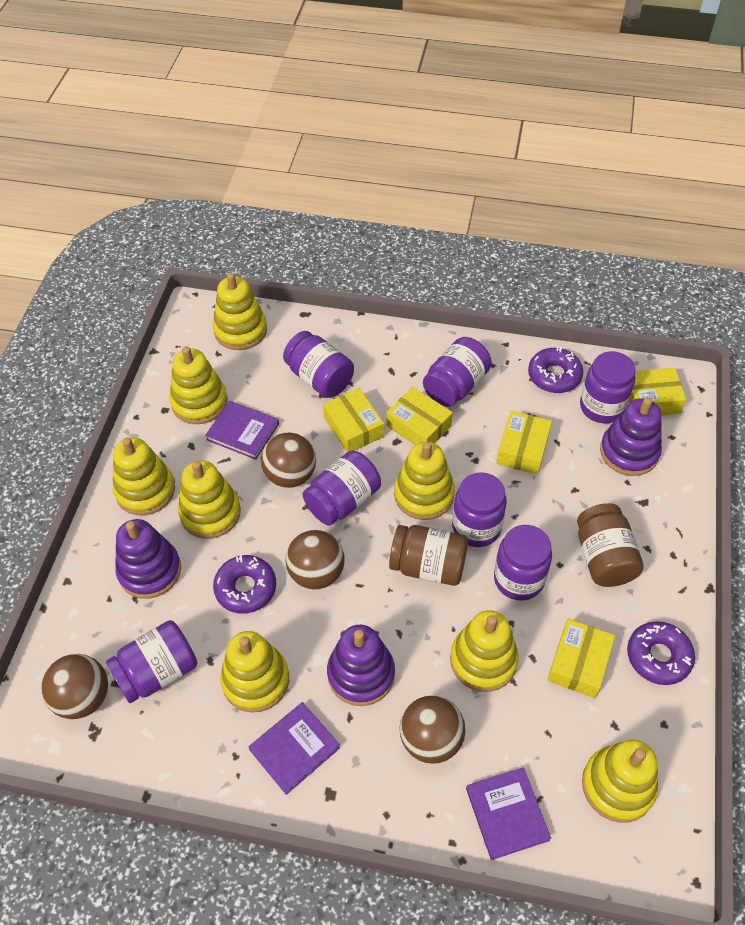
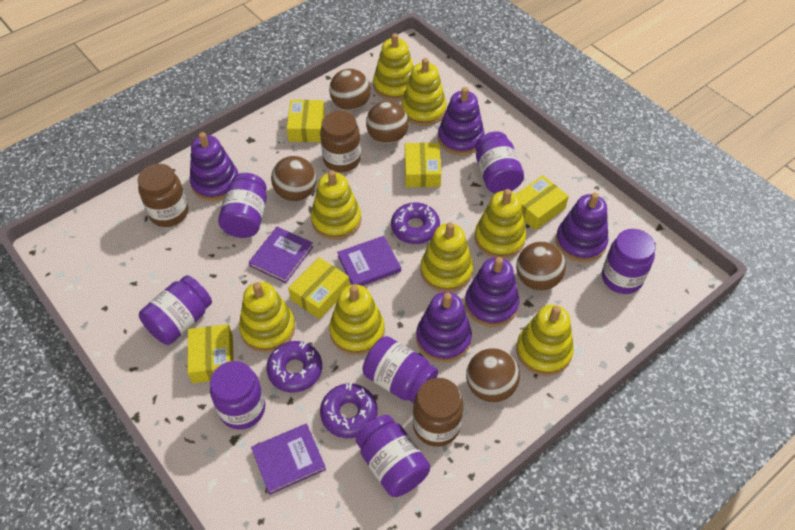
brown ball: [41,654,108,719] [261,433,316,488] [286,530,344,590] [400,695,465,764] = 4 -> [271,156,317,201] [329,69,371,111] [366,101,409,144] [466,348,520,402] [516,242,566,291] = 5
brown jar: [389,525,468,586] [577,503,643,587] = 2 -> [138,164,188,227] [320,111,361,172] [413,378,464,447] = 3
purple stacking toy: [115,519,181,599] [327,625,395,706] [600,397,662,476] = 3 -> [190,132,238,201] [416,292,472,363] [438,87,485,156] [465,257,519,327] [556,193,608,262] = 5

